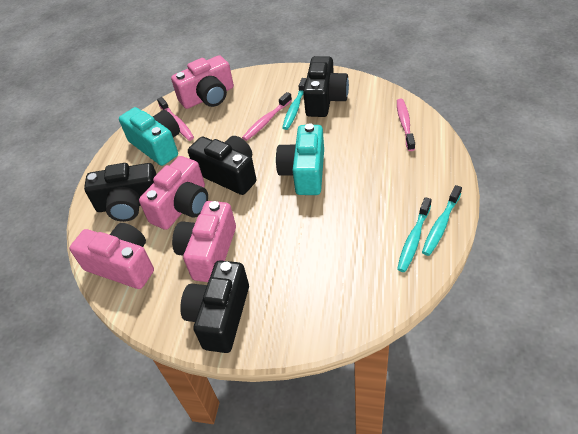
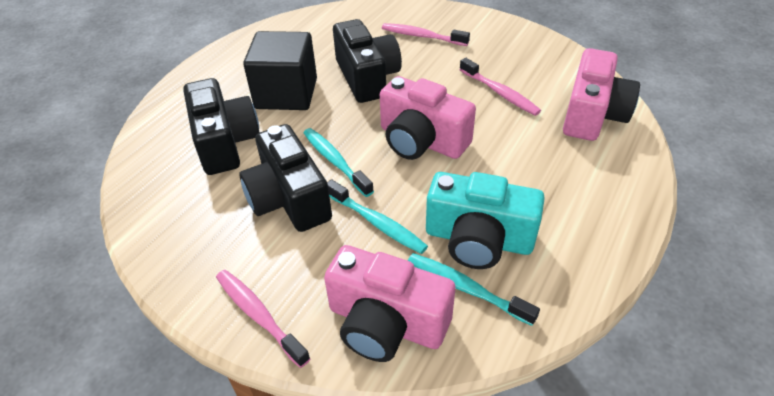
black camera: [84,163,157,222] [180,260,249,353] [188,136,256,195] [303,56,349,117] = 4 -> [183,78,260,175] [239,124,332,232] [333,19,402,103] = 3
black cube: none = 0 -> [243,31,317,110] = 1
pink camera: [69,223,154,289] [139,156,208,230] [171,55,234,109] [172,201,236,282] = 4 -> [324,245,455,362] [380,76,476,160] [563,48,640,141] = 3
turquoise camera: [119,107,180,166] [276,123,324,195] = 2 -> [426,172,545,269] = 1

